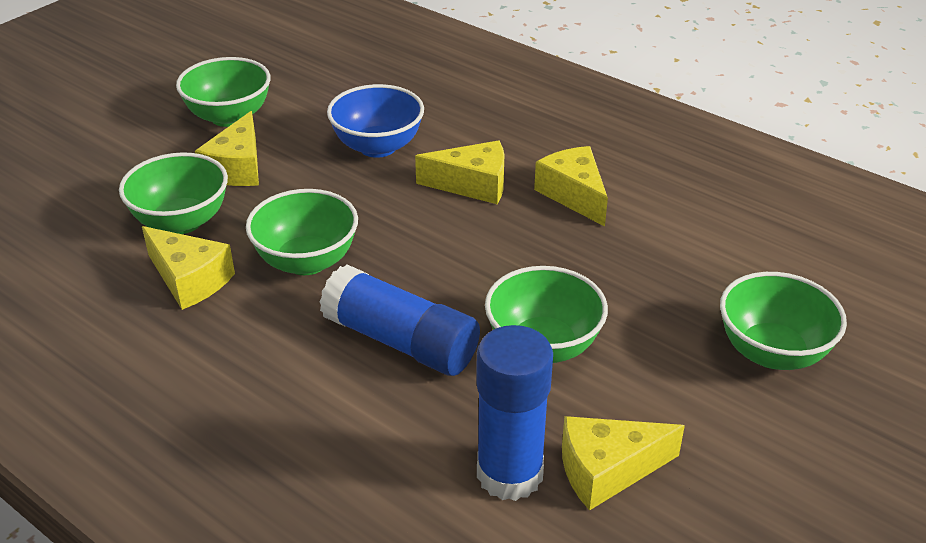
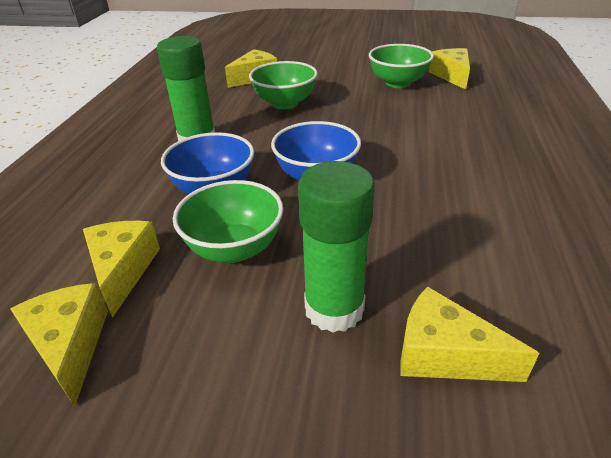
blue bowl: [327,84,424,158] = 1 -> [161,132,254,194] [271,121,361,180] = 2
blue glue stick: [320,265,480,376] [476,325,553,501] = 2 -> none = 0
green bowl: [119,152,228,234] [176,57,271,127] [246,189,358,275] [485,266,608,363] [720,272,847,370] = 5 -> [173,180,283,263] [249,61,318,109] [369,44,434,88] = 3
green glue stick: none = 0 -> [157,36,215,141] [298,161,375,333] = 2

